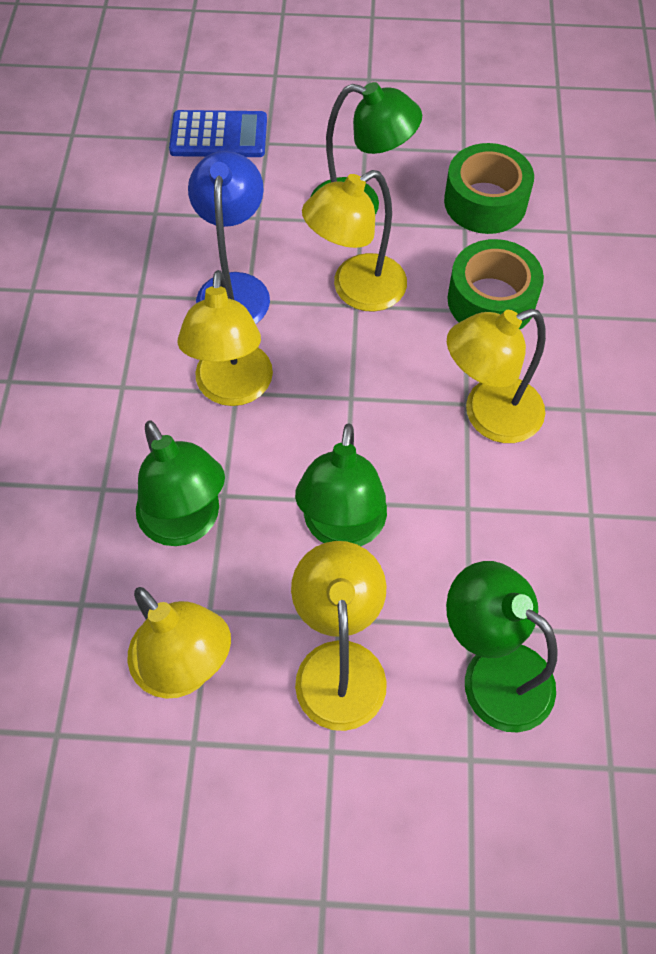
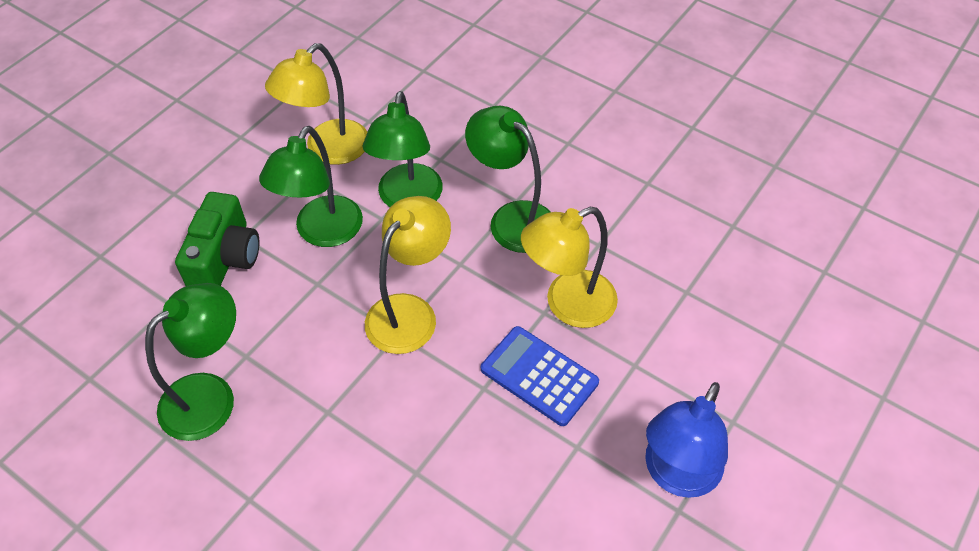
green camera: none = 0 -> [175,192,260,286] = 1
green tape: [444,143,534,234] [447,239,544,329] = 2 -> none = 0
yellow lamp: [127,587,231,699] [178,270,273,406] [291,541,387,731] [302,170,407,312] [447,309,546,443] = 5 -> [265,43,367,165] [365,196,451,354] [521,207,618,328] = 3

